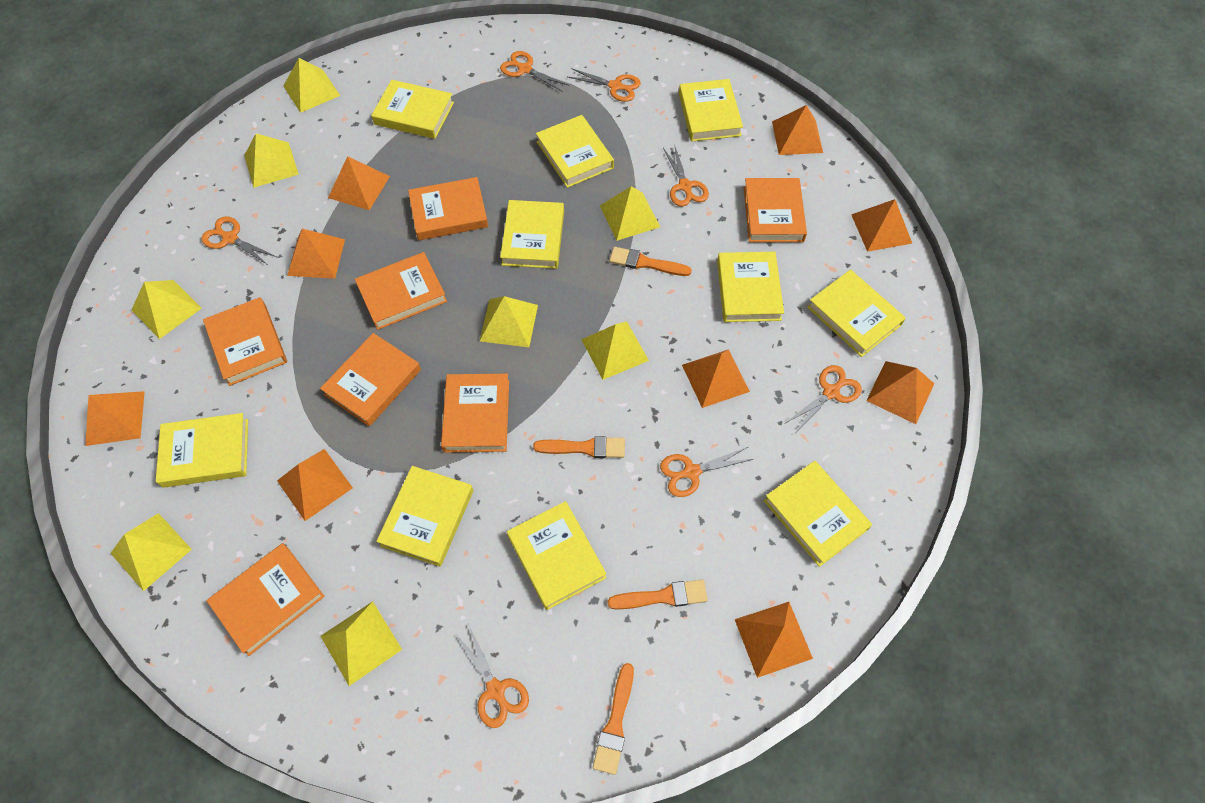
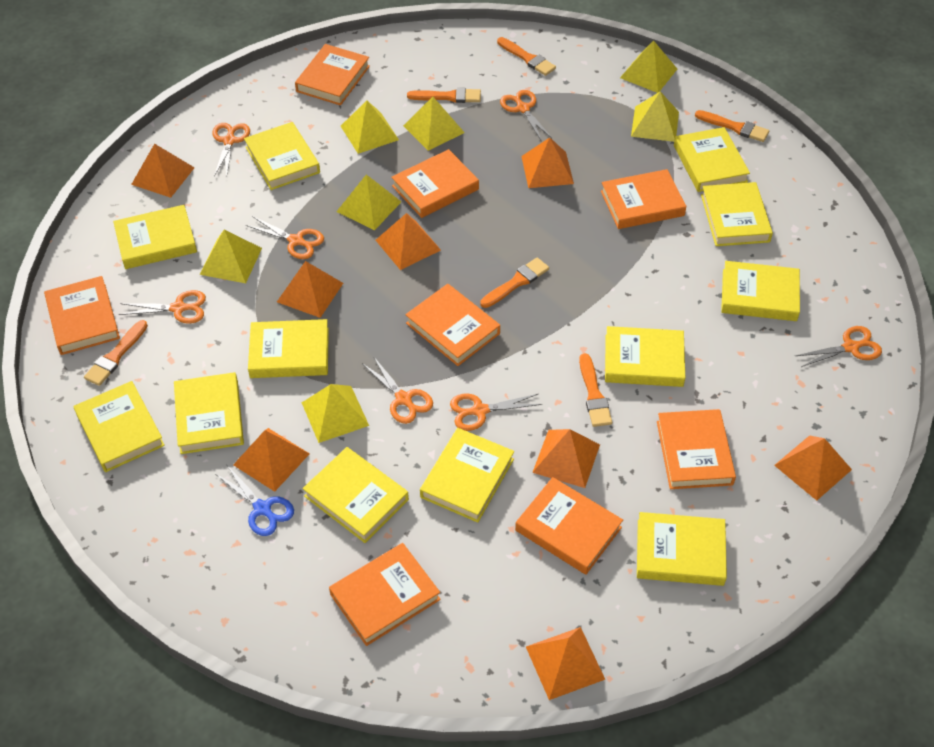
blue scissors: none = 0 -> [216,464,294,536] = 1
orange book: [203,297,287,386] [207,543,325,656] [320,333,421,426] [355,252,447,330] [408,177,488,240] [441,374,509,453] [744,178,807,242] = 7 -> [44,276,120,355] [295,44,370,105] [329,543,441,646] [391,149,479,218] [405,284,500,366] [515,477,623,575] [601,169,686,229] [657,409,736,489] = 8
orange brush: [533,436,625,458] [593,663,634,775] [607,580,708,609] [609,247,692,276] = 4 -> [84,320,148,386] [407,88,481,103] [480,258,549,308] [497,37,556,76] [579,353,612,427] [695,110,769,142] = 6
orange pyramid: [85,391,145,446] [277,449,353,521] [287,229,345,279] [328,156,390,210] [682,349,750,408] [735,602,813,678] [772,105,823,155] [851,199,913,252] [866,361,934,424] = 9 -> [131,143,195,198] [233,428,310,492] [277,261,343,318] [376,213,441,270] [521,137,574,188] [526,627,605,700] [532,429,600,488] [774,435,852,501] = 8
yellow book: [156,413,248,488] [371,80,454,139] [376,466,474,567] [500,200,564,269] [507,501,606,610] [536,115,614,188] [679,79,743,142] [717,252,784,322] [764,461,872,567] [807,269,906,357] = 10 -> [74,381,165,472] [113,205,197,269] [174,372,244,454] [244,122,320,190] [248,319,329,378] [302,447,409,543] [420,428,514,523] [605,326,685,387] [637,512,727,586] [674,127,750,192] [701,182,773,246] [721,261,800,321] = 12
yellow pyramid: [111,513,192,591] [131,280,202,339] [244,133,299,188] [283,58,340,113] [321,601,402,686] [480,296,538,347] [581,321,649,380] [600,186,660,241] = 8 -> [200,229,262,283] [302,384,369,443] [336,174,401,230] [341,101,399,154] [403,97,465,151] [620,41,677,93] [631,91,679,142] = 7

